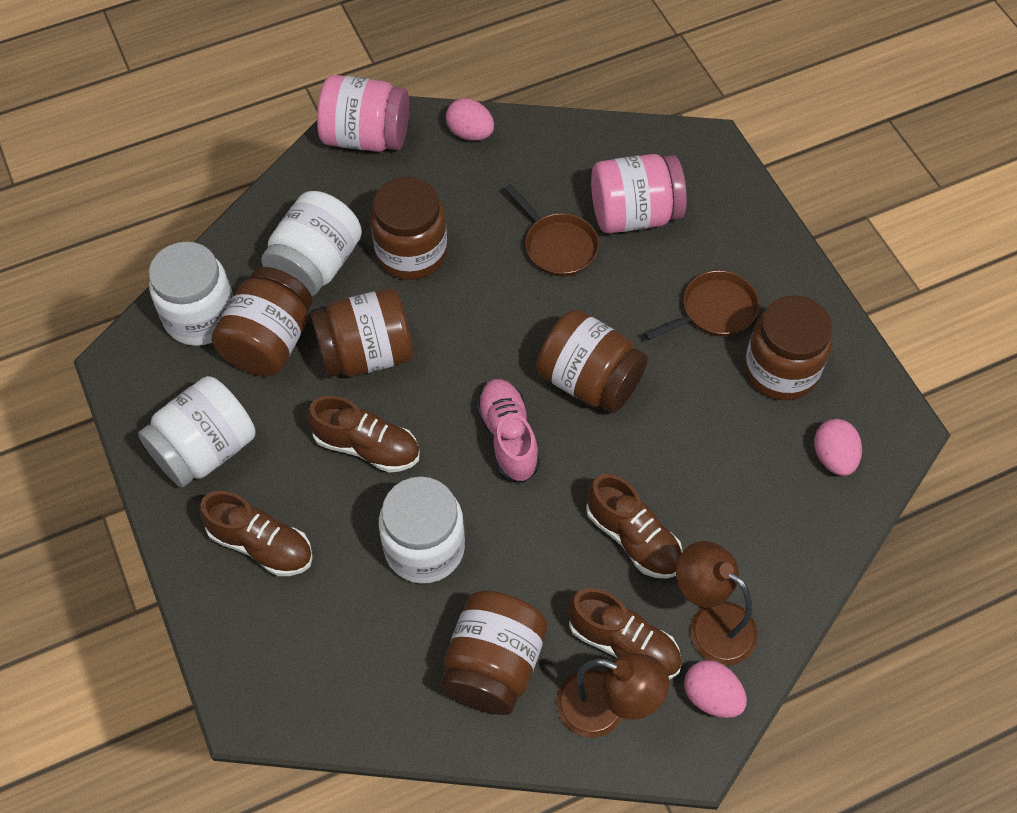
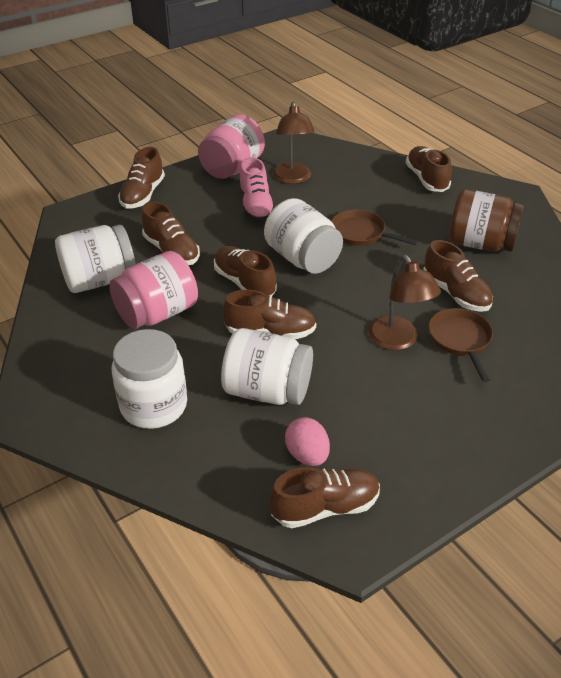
brown jar: [212,267,312,376] [311,288,413,377] [370,177,447,280] [440,591,547,715] [537,310,648,413] [745,296,832,400] = 6 -> [449,189,524,252] = 1
brown shoe: [199,491,313,576] [307,396,420,473] [568,588,682,680] [586,474,683,579] = 4 -> [118,147,165,209] [142,201,200,265] [214,246,277,296] [223,290,316,339] [269,467,380,528] [406,146,452,192] [423,240,493,312] = 7
pink egg: [446,98,494,141] [684,660,747,718] [814,419,862,476] = 3 -> [285,417,330,466] = 1

